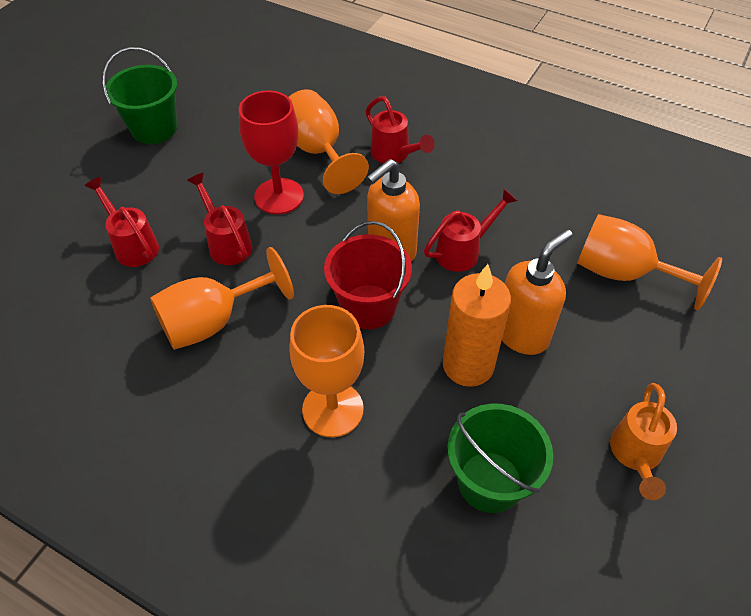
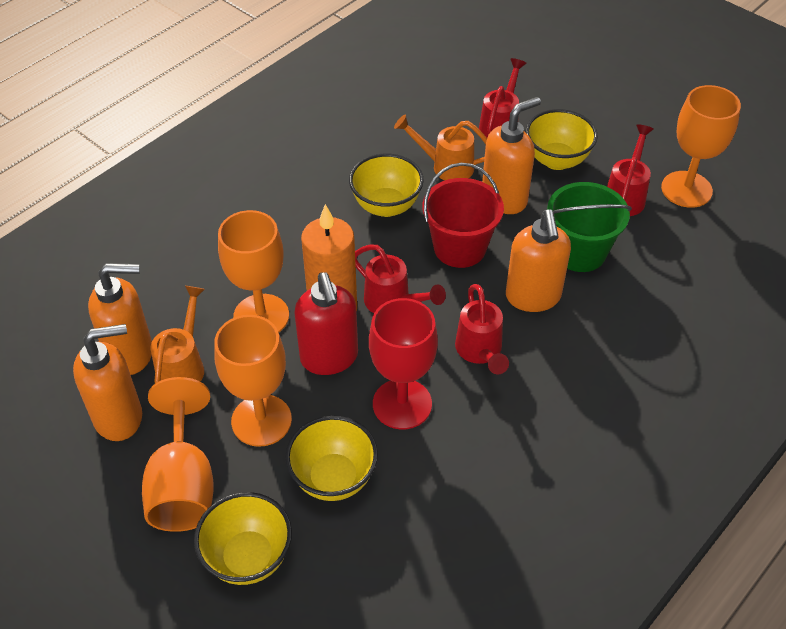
green bucket: [102,47,177,144] [448,404,553,513] = 2 -> [547,182,632,272] = 1
orange soap dispenser: [366,159,420,262] [502,229,573,355] = 2 -> [73,324,142,441] [88,263,152,375] [482,97,541,214] [506,209,571,312] = 4
orange watering can: [610,383,677,500] = 1 -> [150,286,205,384] [394,115,487,181] = 2
red soap dispenser: none = 0 -> [294,272,358,375] = 1
yellow bowl: none = 0 -> [194,492,292,585] [285,416,378,501] [349,154,423,217] [526,109,598,170] = 4

